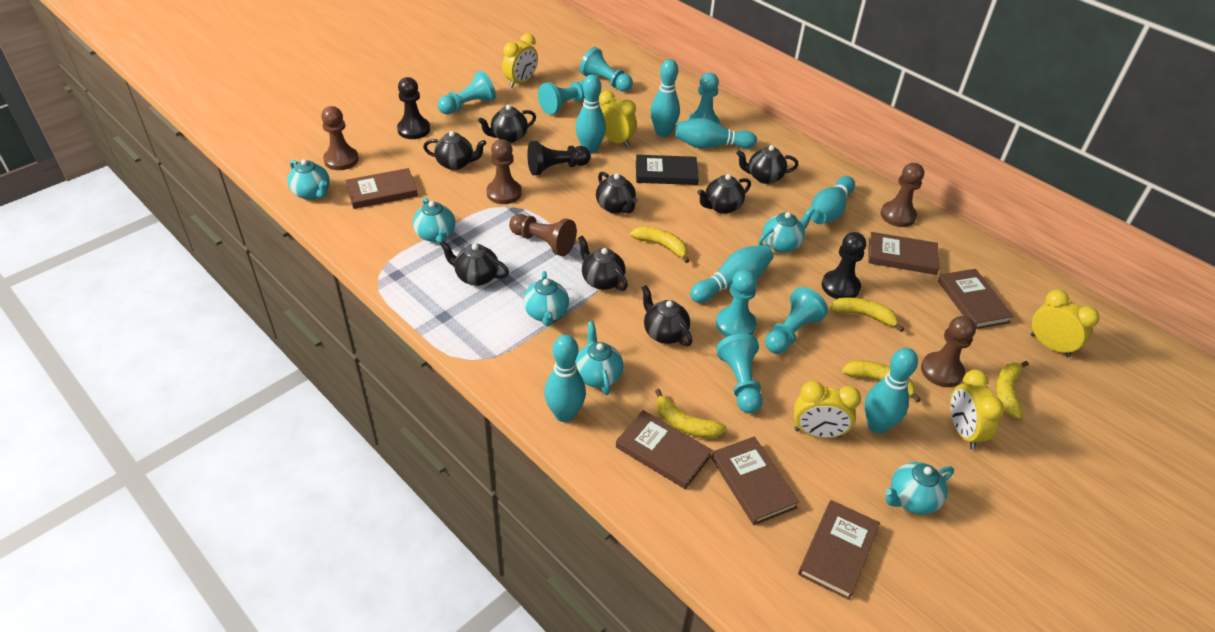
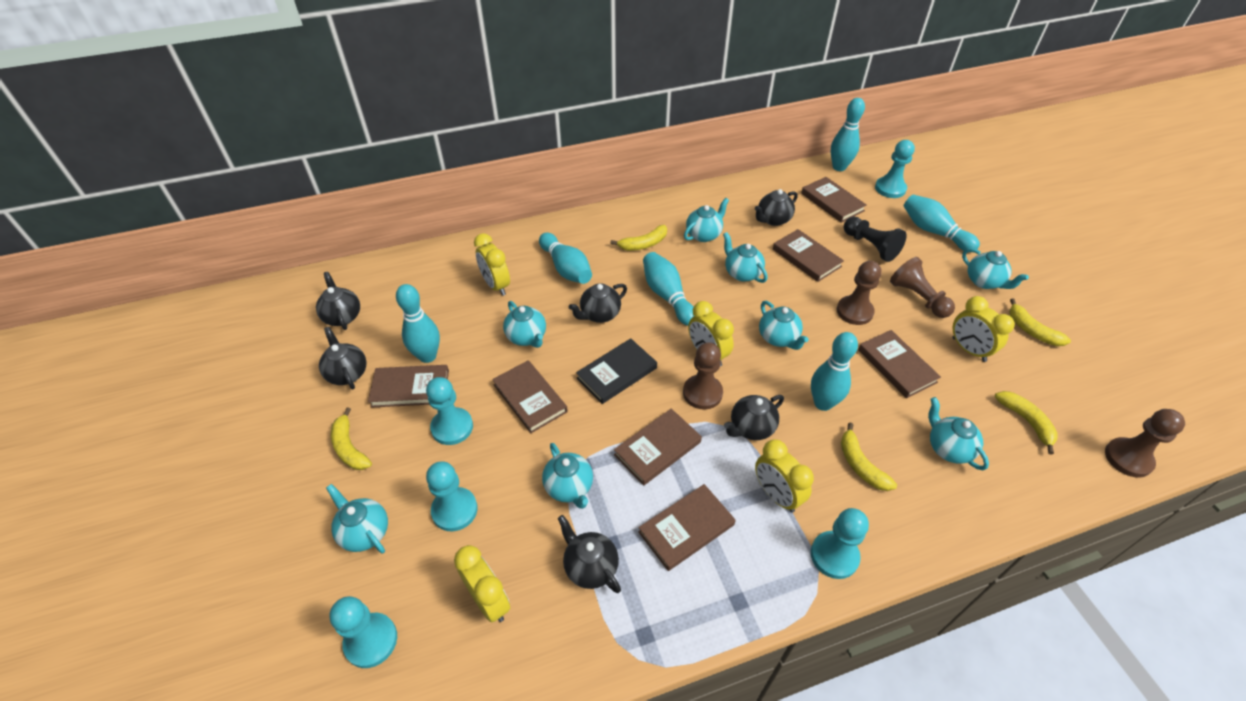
black pawn: [397,77,430,139] [527,141,591,176] [822,232,866,299] = 3 -> [844,217,907,262] = 1
black teapot: [423,131,486,170] [439,241,509,286] [478,105,536,143] [578,235,628,291] [596,172,638,213] [641,285,692,346] [697,174,751,214] [736,145,798,184] = 8 -> [316,272,360,330] [319,327,366,389] [558,515,621,593] [569,283,627,323] [724,395,784,440] [755,189,798,226] = 6
brown book: [345,168,418,209] [616,410,712,489] [711,436,799,525] [798,500,880,600] [868,232,939,275] [938,269,1014,329] = 6 -> [368,365,449,408] [492,360,568,433] [614,409,702,486] [638,484,736,571] [773,229,844,282] [801,177,867,223] [858,330,941,398] = 7
brown pawn: [321,106,359,170] [487,139,522,204] [509,214,577,256] [881,163,924,227] [921,316,976,387] = 5 -> [683,342,723,410] [837,261,882,325] [890,257,955,318] [1105,409,1185,478] = 4
turquoise bowling pin: [544,335,586,422] [576,74,606,154] [650,59,680,137] [675,118,757,149] [690,245,774,303] [811,176,855,224] [865,348,918,434] = 7 -> [396,284,440,363] [539,233,592,284] [643,252,694,326] [811,332,858,411] [831,98,865,171] [903,195,980,251] = 6
turquoise pawn: [438,70,496,115] [538,81,585,115] [580,47,633,92] [688,73,720,124] [716,269,757,337] [716,334,763,413] [765,287,828,354] = 7 -> [329,596,397,668] [426,377,473,445] [426,461,478,531] [811,508,869,579] [875,140,915,198] = 5
turquoise teapot: [288,159,330,200] [413,197,455,243] [523,271,569,326] [575,321,623,395] [758,207,815,253] [886,462,954,515] = 6 -> [326,484,388,553] [503,301,546,348] [542,443,593,509] [684,198,729,242] [723,232,768,283] [759,301,809,350] [928,397,989,470] [962,248,1029,289] = 8

